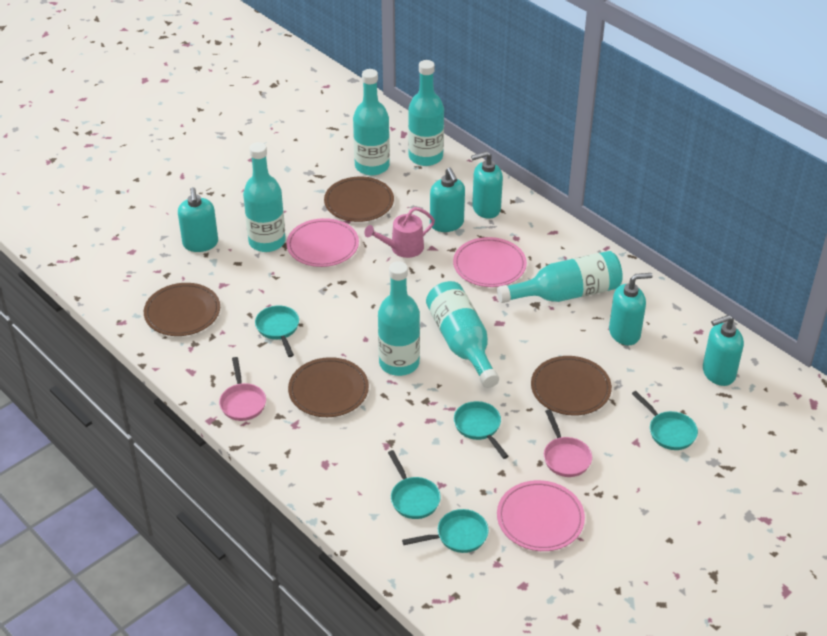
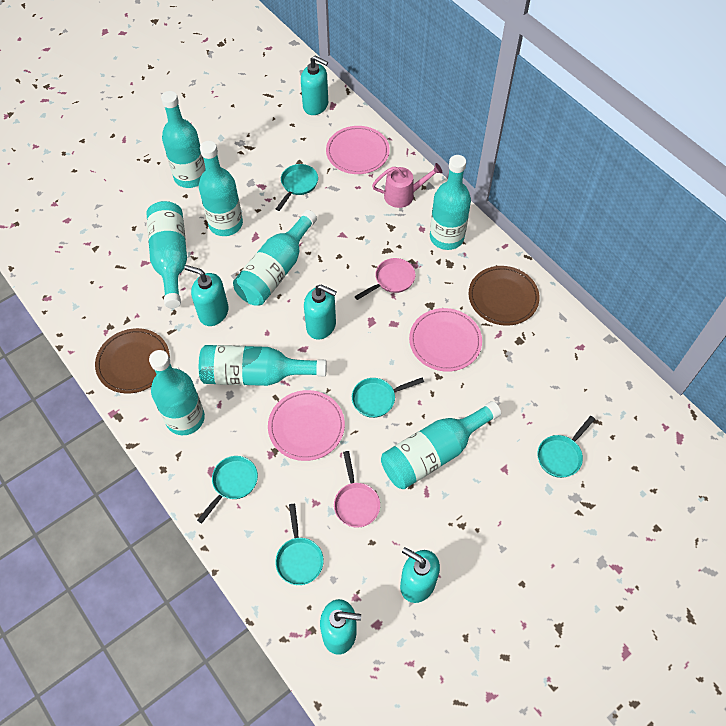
brown plate: [144,283,220,336] [288,357,369,417] [324,177,394,222] [531,356,612,416] = 4 -> [95,328,170,393] [469,266,540,326] = 2
turquoise bottle: [243,142,286,252] [353,69,390,176] [378,261,420,376] [408,60,444,166] [426,281,499,388] [497,251,623,303] = 6 -> [147,201,187,308] [149,350,205,435] [161,91,206,188] [199,141,243,236] [199,345,327,386] [233,210,317,305] [381,401,501,489] [430,155,471,250] = 8

